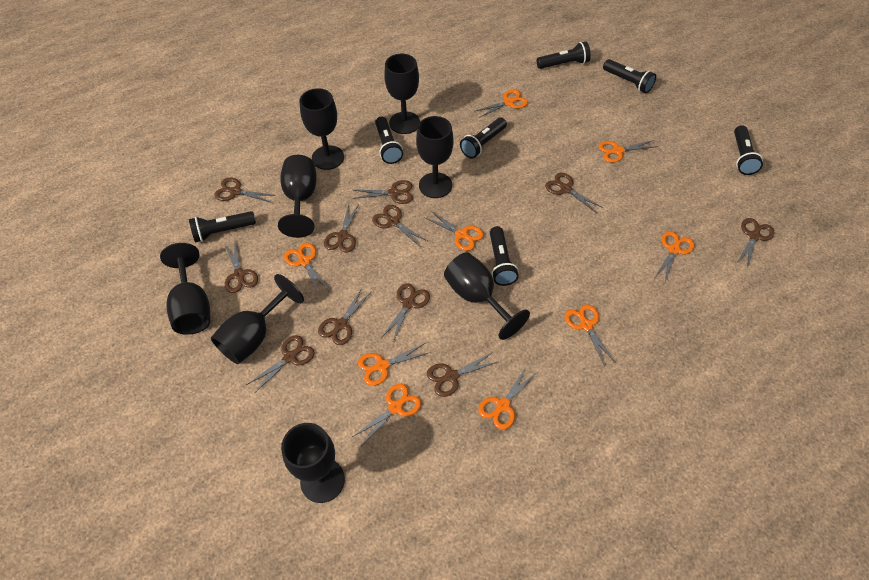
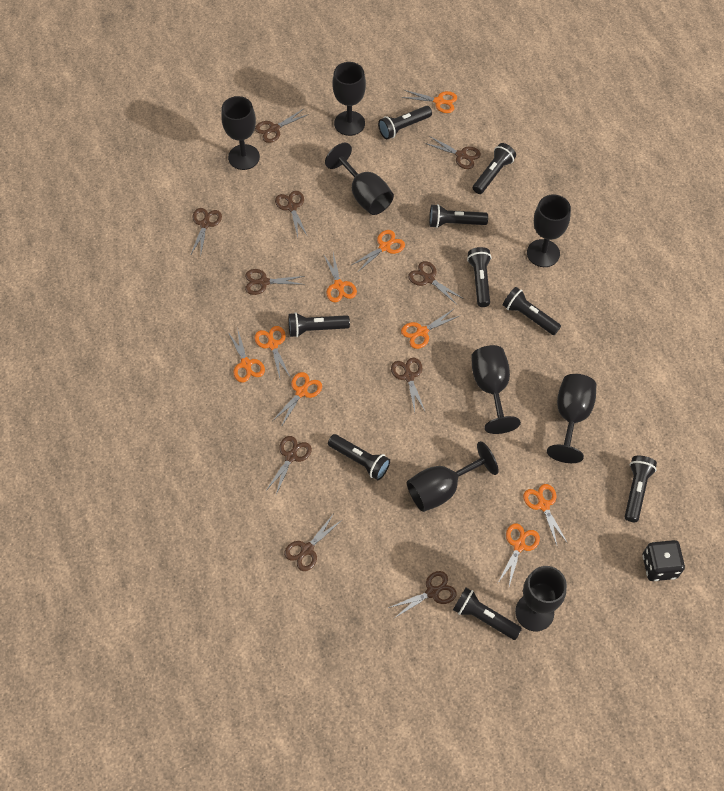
black dice: none = 0 -> [642,540,685,581] = 1
black flashlight: [189,211,256,242] [375,117,403,164] [460,117,507,158] [490,226,519,286] [536,41,591,69] [603,59,656,93] [734,125,763,175] = 7 -> [288,312,350,337] [328,434,390,480] [378,106,432,139] [429,204,488,228] [453,588,522,640] [467,247,491,307] [473,143,516,194] [503,287,561,335] [624,456,657,522] = 9
brown scissors: [214,178,276,203] [225,239,258,293] [246,335,315,393] [318,288,372,345] [324,204,359,253] [352,180,413,204] [372,205,427,246] [382,283,430,341] [427,352,497,397] [545,173,603,213] [737,218,775,269] = 11 -> [190,208,222,258] [245,269,305,295] [255,109,309,143] [265,436,312,495] [275,191,308,237] [284,513,342,571] [388,571,457,617] [391,358,425,412] [408,261,464,305] [425,136,481,169] = 10

